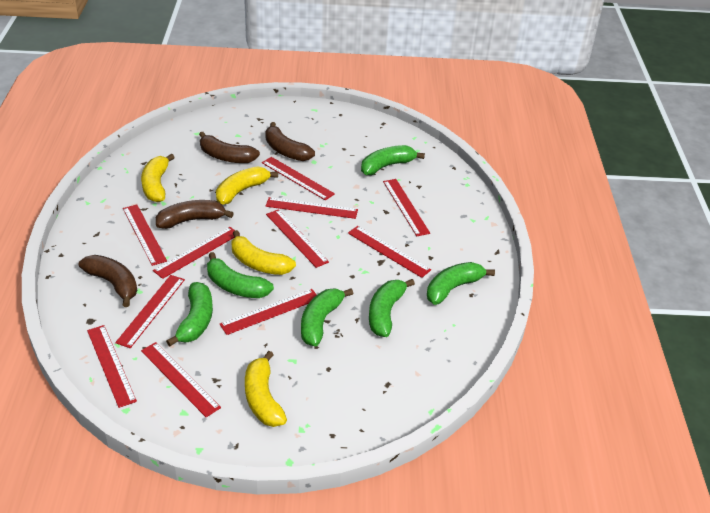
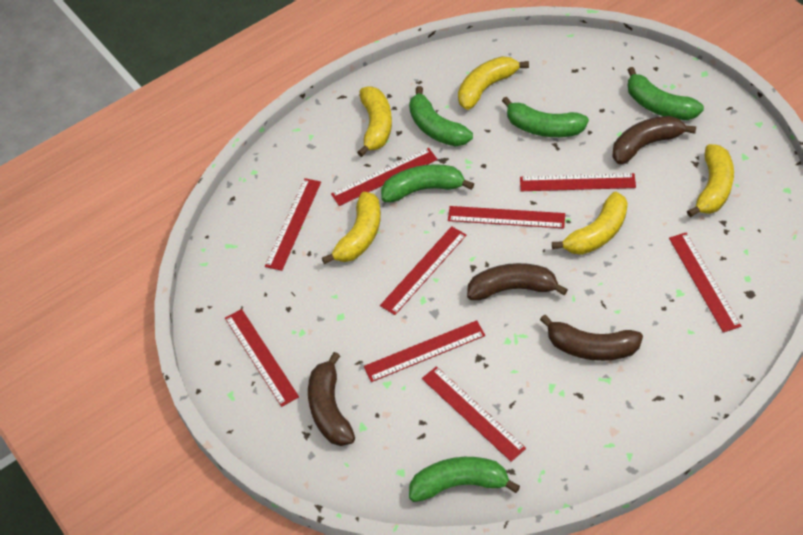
green banana: [166,282,213,346] [207,252,274,298] [301,288,353,346] [361,145,425,175] [369,279,415,337] [427,262,495,305] = 6 -> [381,164,474,202] [409,86,473,147] [409,457,520,502] [502,97,589,137] [627,67,704,120] = 5
red ruler: [87,325,137,408] [115,275,185,348] [123,204,167,266] [141,342,221,417] [153,227,240,279] [219,289,317,335] [262,157,335,200] [266,197,358,219] [266,209,329,268] [348,226,431,278] [383,179,430,236] = 11 -> [225,309,299,407] [265,178,321,271] [331,148,438,206] [364,320,485,382] [380,226,466,315] [422,366,526,462] [448,206,565,229] [520,173,636,191] [669,232,741,332] = 9
yellow banana: [141,154,175,202] [216,166,278,205] [231,230,296,275] [245,351,287,427] = 4 -> [322,192,381,264] [357,87,392,157] [458,56,529,110] [552,192,628,255] [687,144,734,217] = 5

